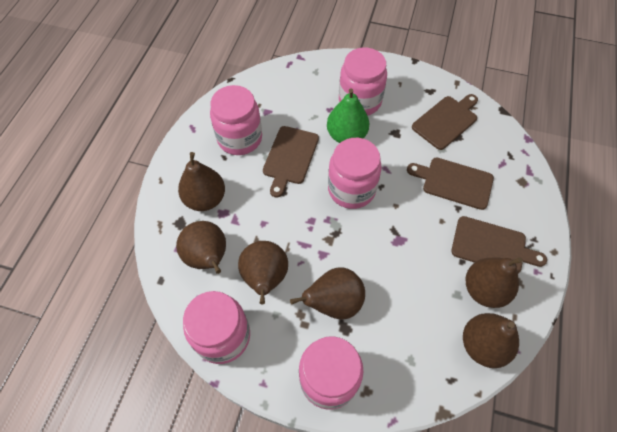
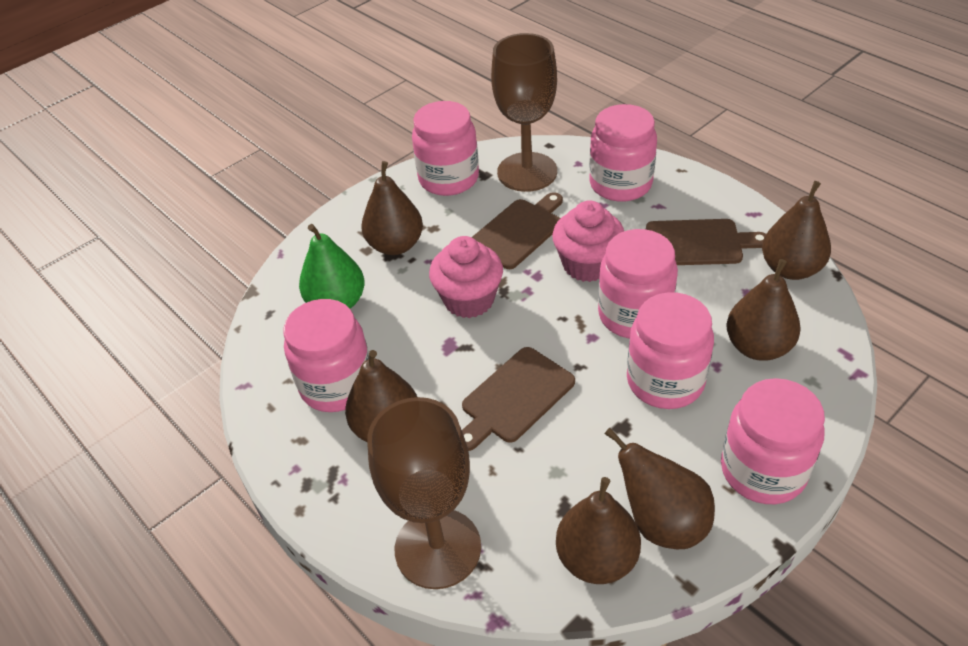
brown cutting board: [263,126,319,198] [407,158,494,210] [412,94,478,150] [451,216,547,273] = 4 -> [462,347,575,451] [472,192,563,269] [646,219,766,265] = 3
brown goblet: none = 0 -> [367,397,481,589] [491,33,557,192] = 2
pink cupcake: none = 0 -> [429,236,503,318] [552,200,624,282] = 2
pink jar: [183,291,250,364] [210,85,262,155] [299,336,363,410] [328,138,382,209] [339,48,387,116] = 5 -> [283,299,369,412] [412,101,479,196] [589,104,657,202] [598,229,678,339] [627,292,714,409] [721,378,825,504] = 6

